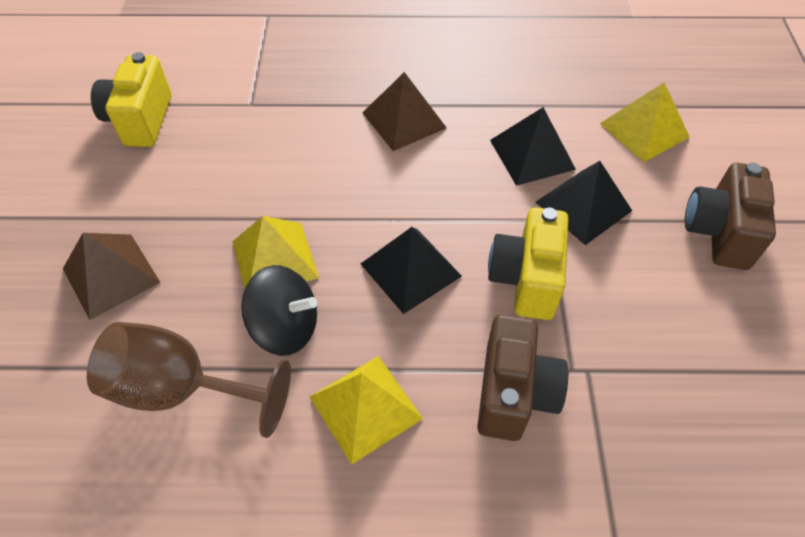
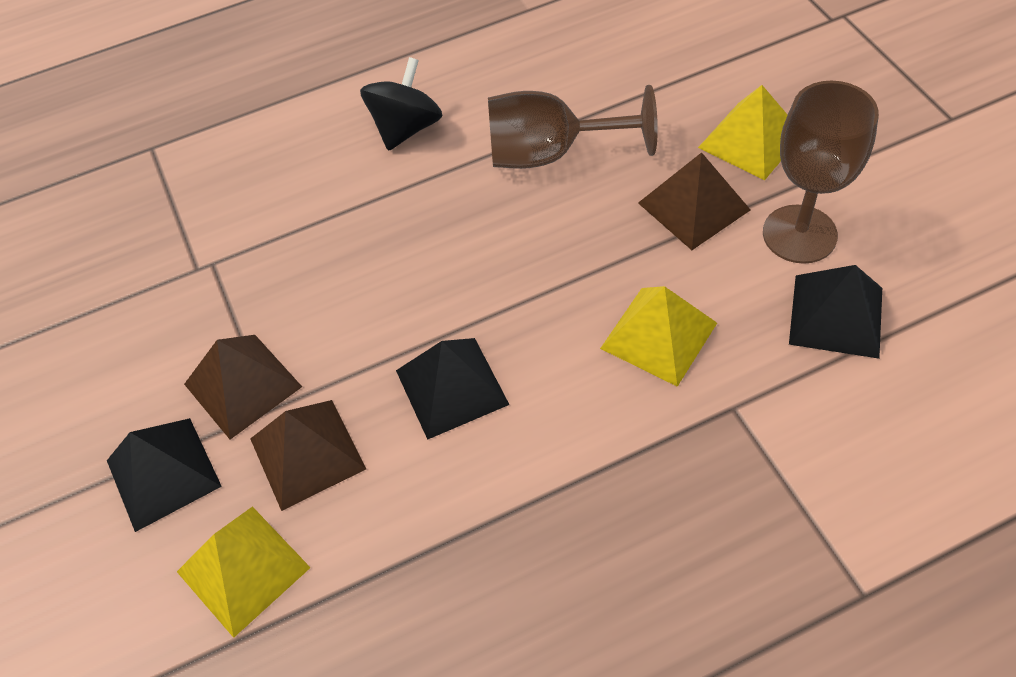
brown camera: [477,314,568,441] [685,162,776,270] = 2 -> none = 0
brown goblet: [87,322,291,438] = 1 -> [488,85,658,169] [763,81,879,264] = 2
brown pyramid: [63,233,161,320] [362,72,447,151] = 2 -> [184,335,302,440] [250,400,366,511] [638,152,751,250] = 3
yellow camera: [91,52,171,147] [488,207,569,320] = 2 -> none = 0

